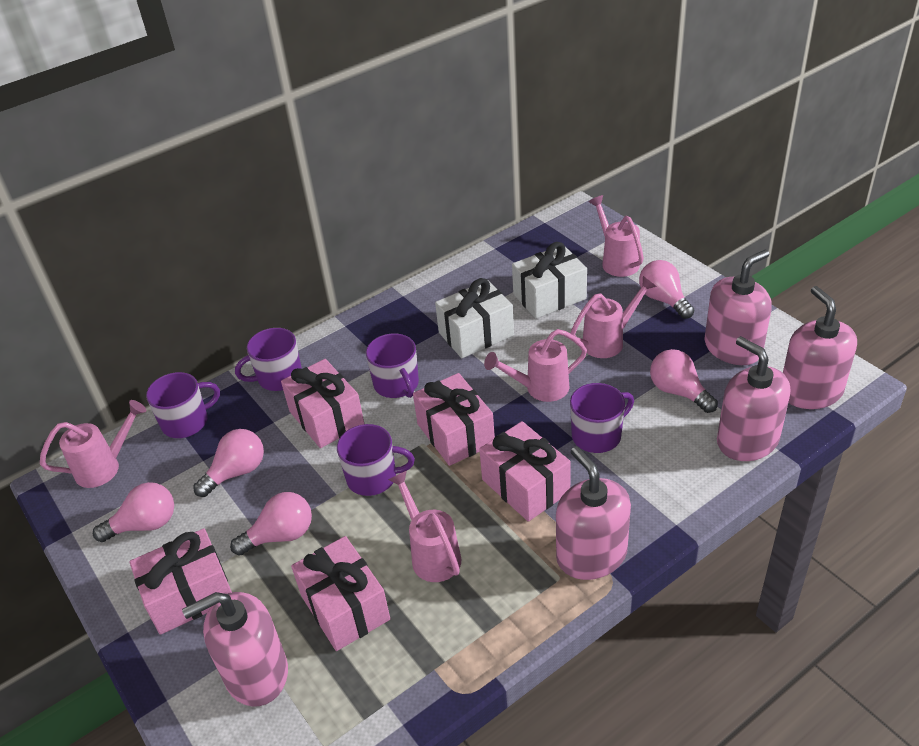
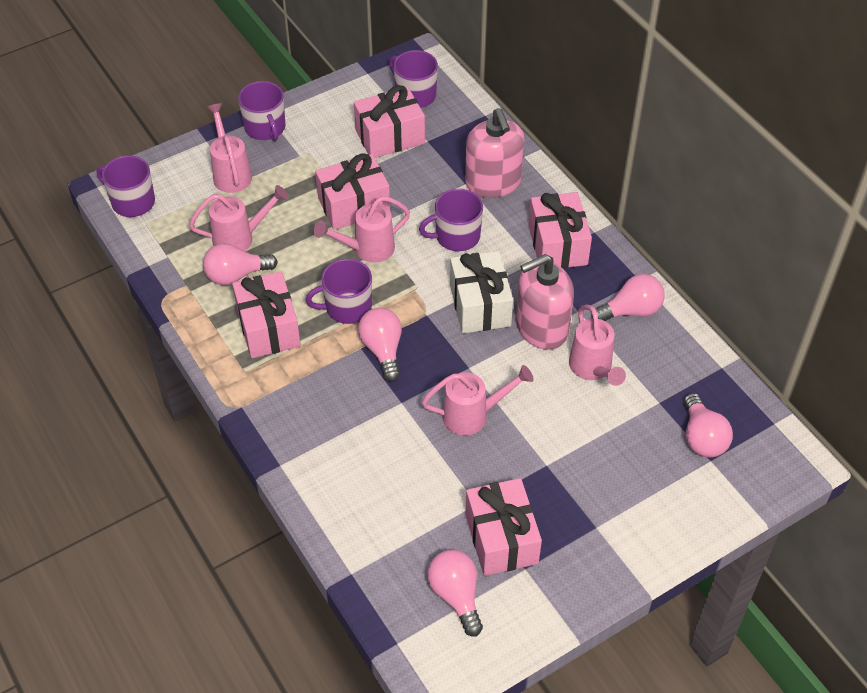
pink soap dispenser: [182,592,288,707] [556,446,631,580] [704,250,772,365] [717,336,790,461] [783,286,857,409] = 5 -> [465,108,525,198] [516,254,574,350] = 2
white gift: [435,278,514,358] [512,242,587,319] = 2 -> [450,251,513,334] = 1

